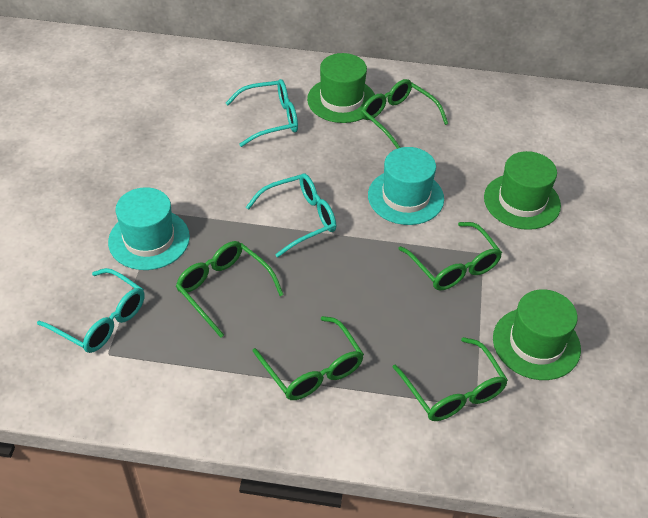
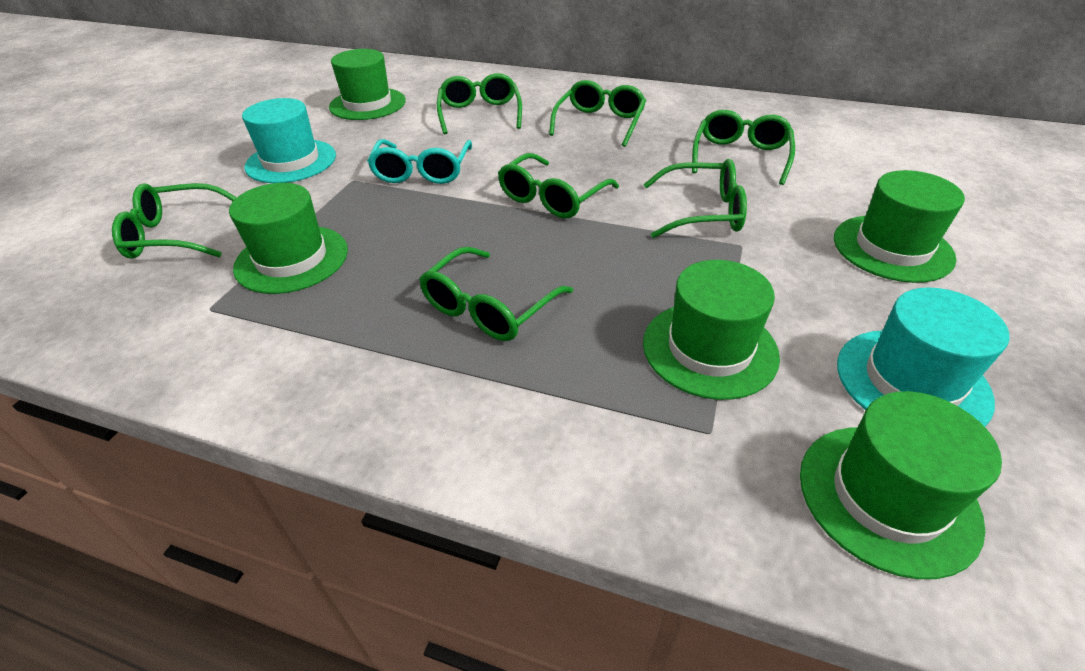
green glasses: [176,241,284,338] [253,316,364,400] [361,79,448,149] [392,337,508,421] [398,222,502,290] = 5 -> [112,183,237,259] [419,247,573,341] [437,73,522,135] [498,153,619,218] [549,80,646,147] [643,159,747,238] [692,110,795,185] = 7
green hat: [307,53,375,123] [484,151,561,230] [493,289,581,380] = 3 -> [229,183,348,294] [329,49,406,120] [643,260,780,400] [800,391,1002,579] [834,170,965,283] = 5
turquoise glasses: [37,268,144,353] [226,79,298,147] [246,174,336,258] = 3 -> [367,139,472,184] = 1

